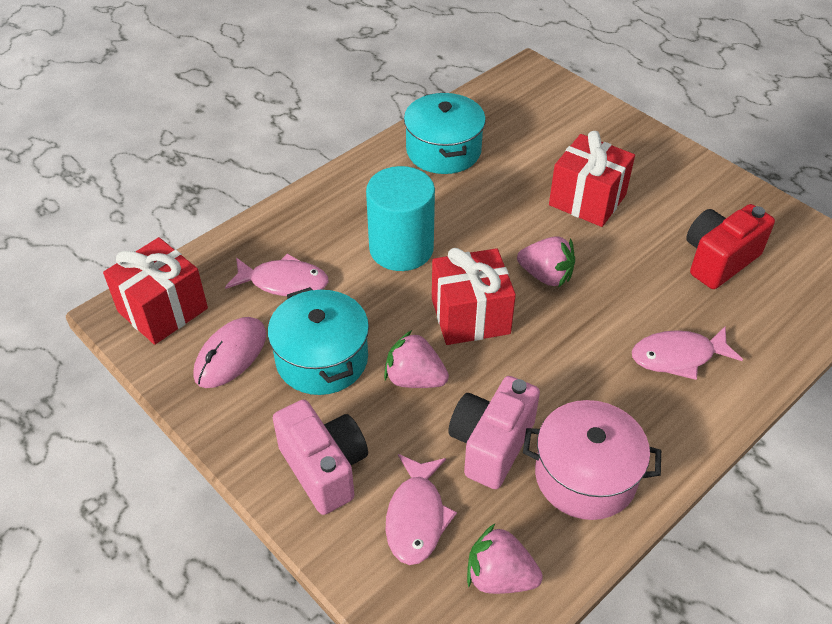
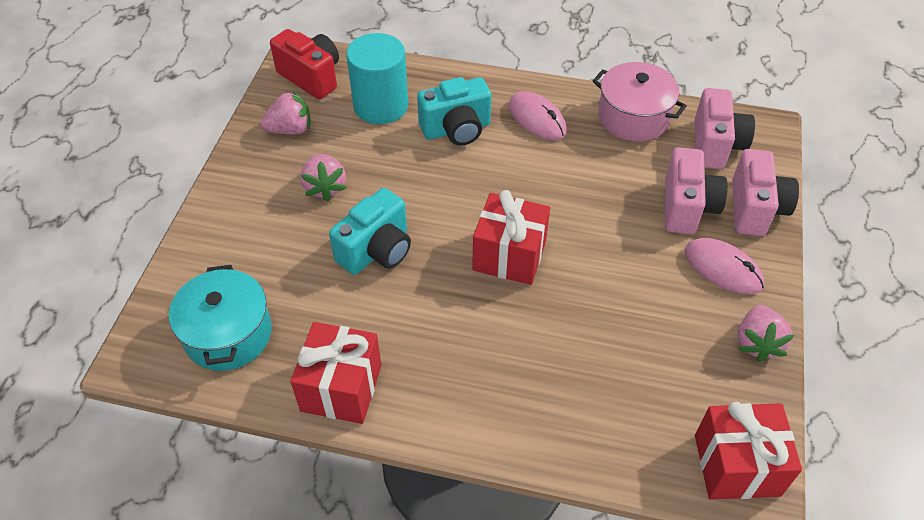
pink camera: [273,399,368,515] [448,376,540,489] = 2 -> [665,147,728,234] [695,88,755,169] [732,149,799,236] = 3
pink fish: [225,254,329,296] [386,454,457,565] [632,327,743,380] = 3 -> none = 0
pink mouse: [193,317,266,388] = 1 -> [509,91,567,140] [685,238,764,294] = 2
turquoise camera: none = 0 -> [329,188,411,275] [417,77,491,146] = 2
turquoise pot: [268,287,369,395] [404,92,486,174] = 2 -> [169,265,272,371] = 1

